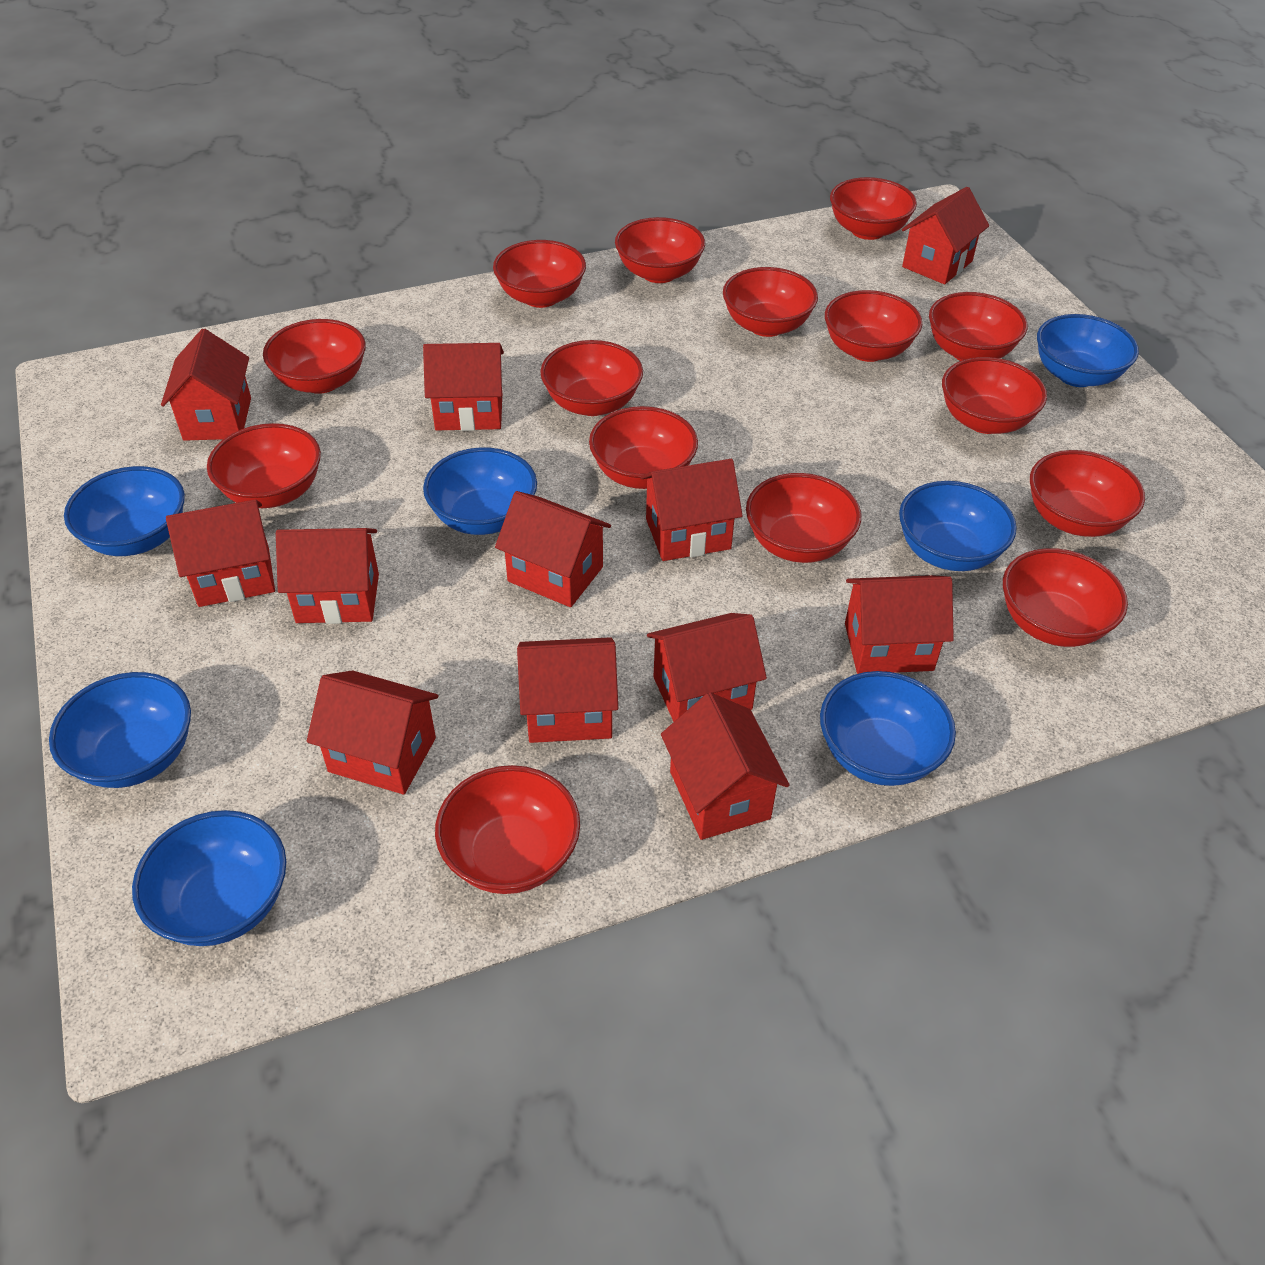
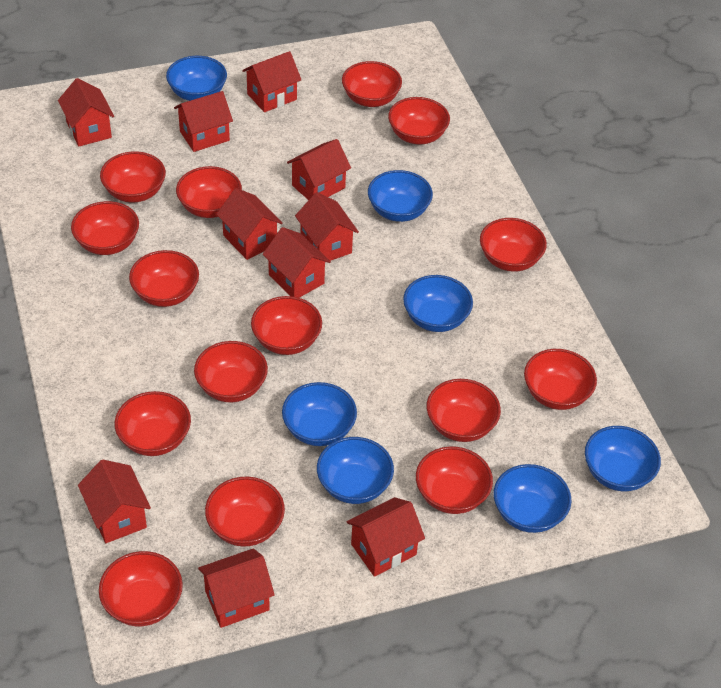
red house: [161,329,251,441] [166,499,275,607] [276,528,379,624] [307,670,439,795] [423,343,504,431] [495,491,611,607] [517,637,618,743] [640,459,743,561] [647,613,767,722] [661,692,789,840] [845,575,954,674] [902,187,989,284] = 12 -> [58,78,114,146] [78,460,151,543] [174,91,233,152] [198,548,275,628] [216,188,282,260] [242,51,301,112] [263,227,331,298] [287,139,351,200] [295,192,359,261] [346,497,425,577] = 10

